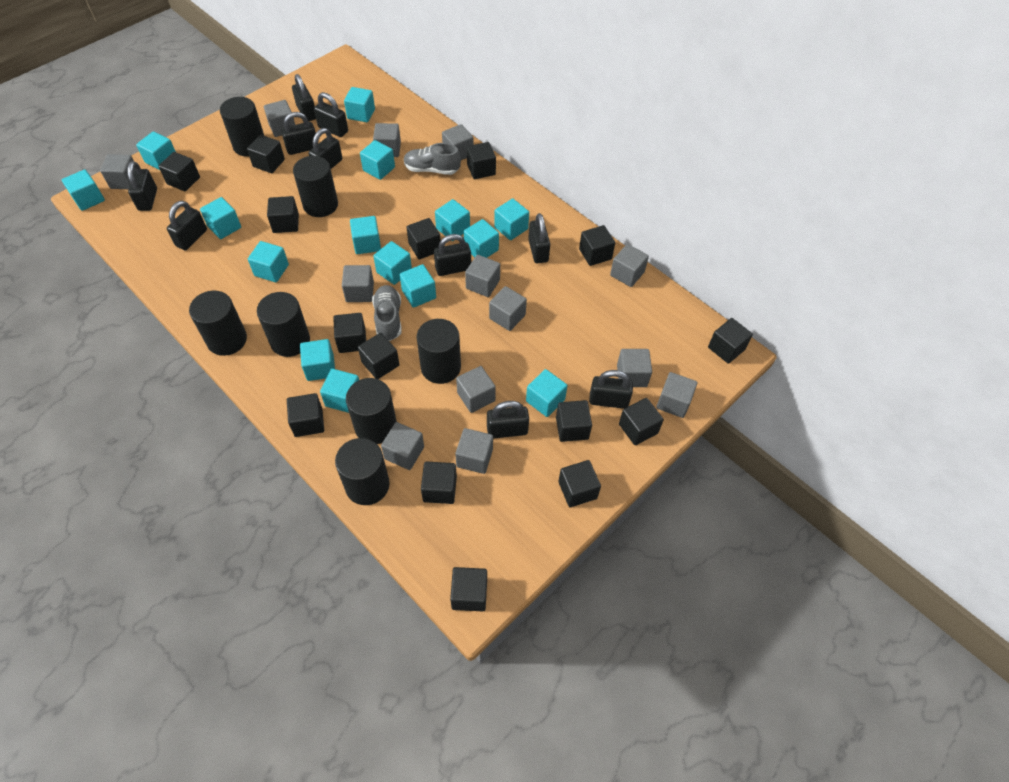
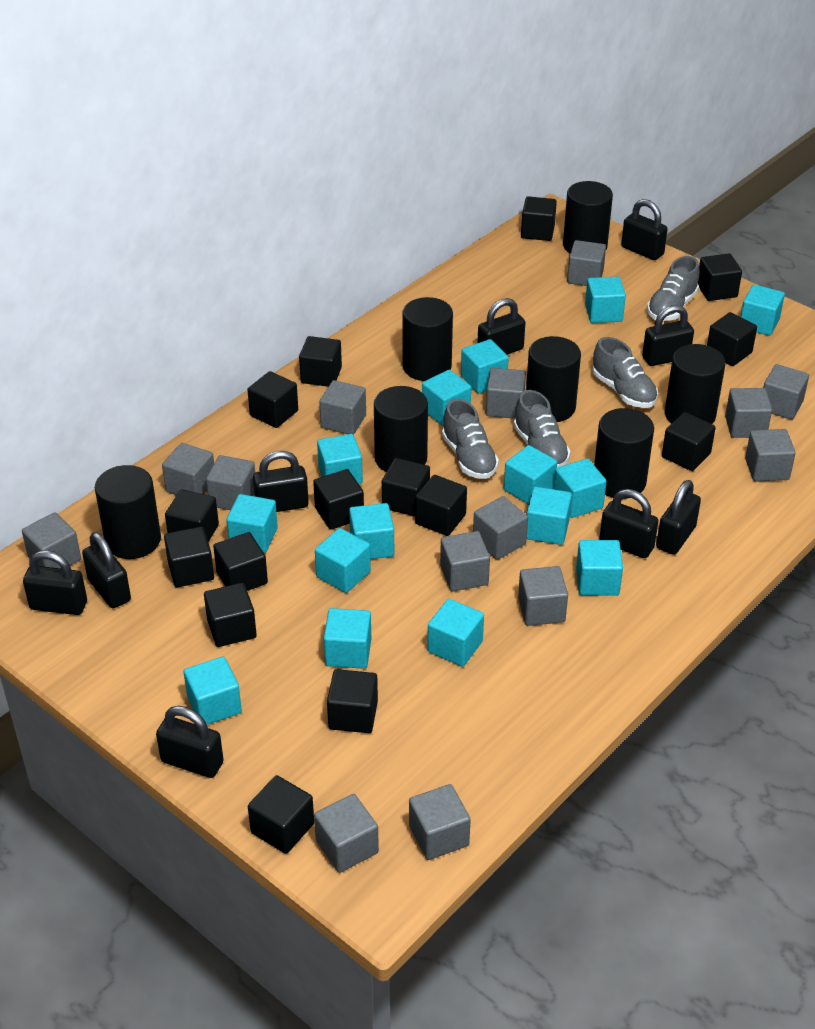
black padlock: [127,161,157,211] [167,201,207,250] [281,112,316,155] [292,74,316,121] [309,128,342,169] [314,92,348,137] [434,234,471,276] [487,401,529,439] [528,213,550,263] [589,370,633,409] = 10 -> [23,550,87,615] [82,532,131,608] [156,706,224,778] [253,451,309,512] [477,298,525,355] [600,489,658,558] [621,199,668,260] [642,305,694,366] [656,480,701,555] = 9
grey cube: [100,154,135,189] [264,100,295,137] [342,265,374,302] [373,123,401,157] [381,422,424,470] [442,124,474,160] [455,428,493,474] [456,366,496,413] [465,255,500,297] [489,286,527,331] [610,244,649,287] [617,349,652,387] [656,372,697,418] = 13 -> [22,512,81,569] [162,443,214,495] [206,455,255,510] [314,794,379,873] [319,380,366,435] [409,784,471,860] [440,531,490,592] [473,496,528,560] [486,368,526,419] [518,566,568,626] [567,240,606,286] [725,388,772,438] [745,429,796,482] [763,364,809,420] = 14
grey shoe: [372,285,401,341] [404,143,461,175] = 2 -> [442,399,499,479] [513,390,571,468] [592,337,658,408] [647,256,699,321] = 4

